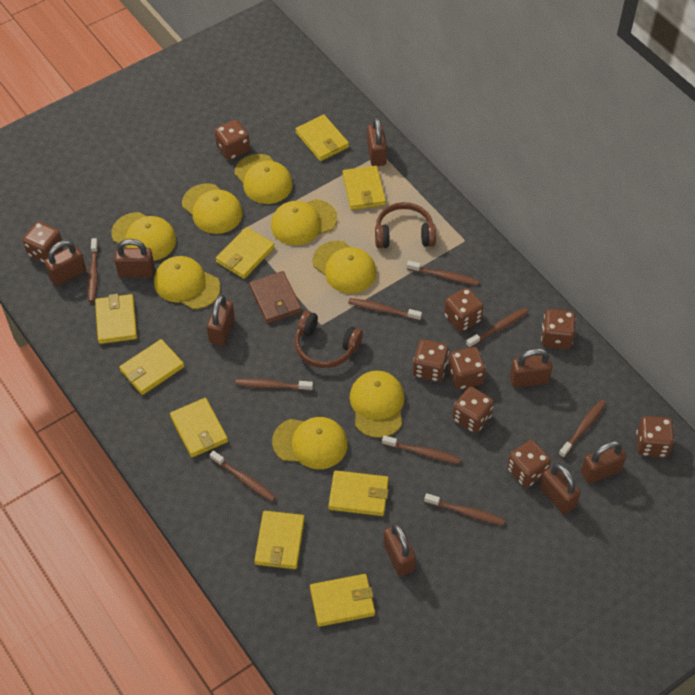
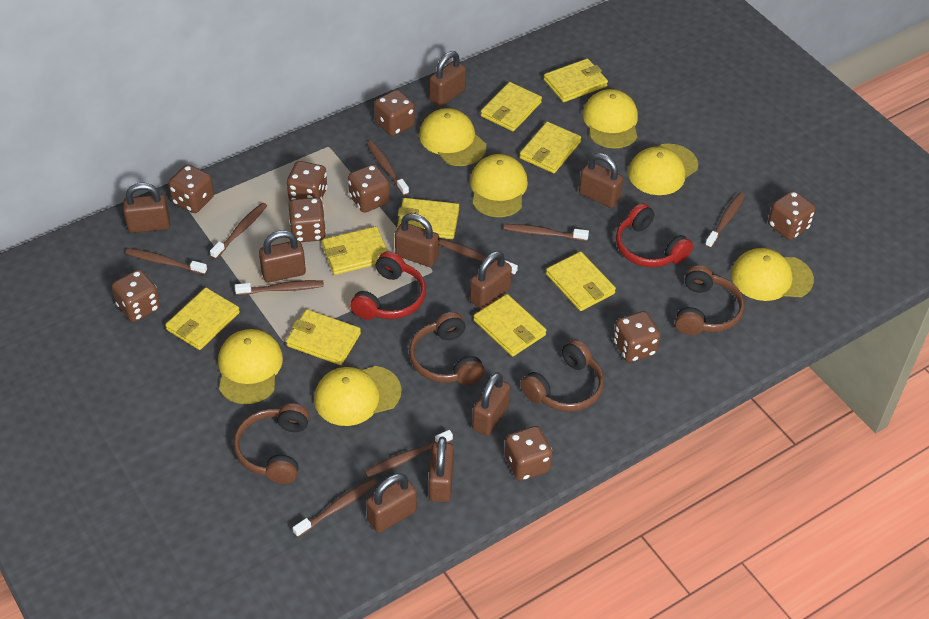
brown headphones: [295,311,363,368] [375,202,436,248] = 2 -> [234,403,310,484] [409,312,485,385] [520,339,604,412] [675,265,745,335] = 4
brown padlock: [44,240,86,286] [114,239,155,277] [207,294,235,346] [367,117,387,166] [383,523,416,576] [510,348,553,388] [540,463,580,514] [581,441,626,484] = 8 -> [123,183,170,233] [259,230,306,283] [366,473,417,533] [395,213,439,267] [429,51,466,107] [429,437,454,502] [470,251,512,310] [472,372,510,436] [579,153,623,208] = 9
brown wallet: [249,271,302,324] = 1 -> none = 0
red headphones: none = 0 -> [350,251,426,320] [616,203,693,267] = 2
yellow cap: [111,212,176,261] [154,256,221,309] [182,183,243,234] [235,154,293,204] [271,199,337,245] [272,417,348,469] [312,241,377,294] [350,371,405,438] = 8 -> [218,329,283,404] [314,366,401,426] [419,108,486,166] [470,154,528,217] [583,89,638,148] [628,144,698,195] [731,248,814,301] = 7

